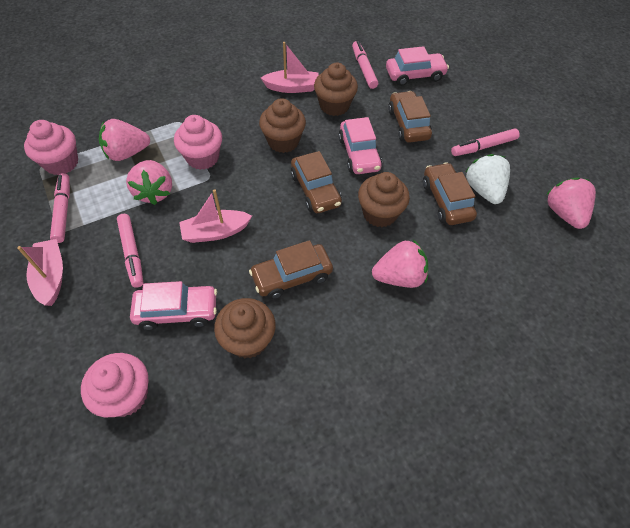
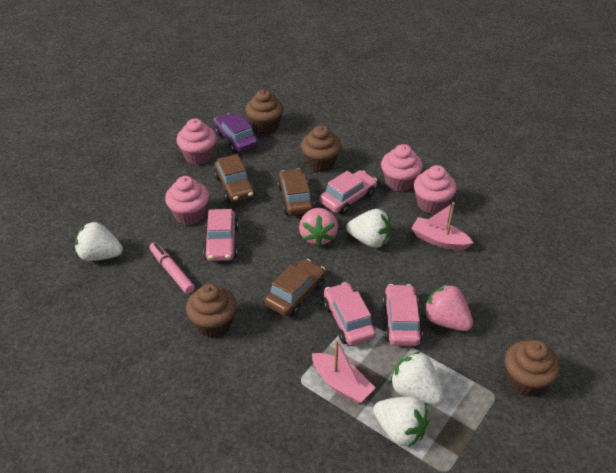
brown car: [249,240,333,299] [291,151,342,213] [388,91,432,143] [423,162,477,225] = 4 -> [214,154,255,202] [265,259,326,317] [277,169,315,216] = 3
pink boat: [17,239,63,306] [179,189,252,243] [261,42,319,93] = 3 -> [312,339,375,404] [411,202,473,250] = 2
pink car: [130,281,217,330] [338,117,382,174] [386,46,449,86] = 3 -> [204,209,238,261] [320,170,377,215] [323,282,376,346] [382,284,423,346] = 4
pink cupcake: [24,120,78,175] [81,353,148,417] [174,115,222,170] = 3 -> [165,176,209,225] [177,119,217,165] [381,144,423,192] [413,165,457,214] = 4
pink marker: [50,173,70,243] [117,214,143,288] [352,41,378,89] [451,128,520,156] = 4 -> [149,242,195,294] = 1
pink strawberry: [99,119,150,161] [126,160,172,205] [372,240,428,288] [546,177,596,229] = 4 -> [299,208,338,247] [423,284,473,331] = 2
purple car: none = 0 -> [214,113,258,153] = 1
white strawberry: [466,154,510,204] = 1 -> [75,222,123,261] [346,209,391,248] [373,397,429,448] [390,351,443,405] = 4

